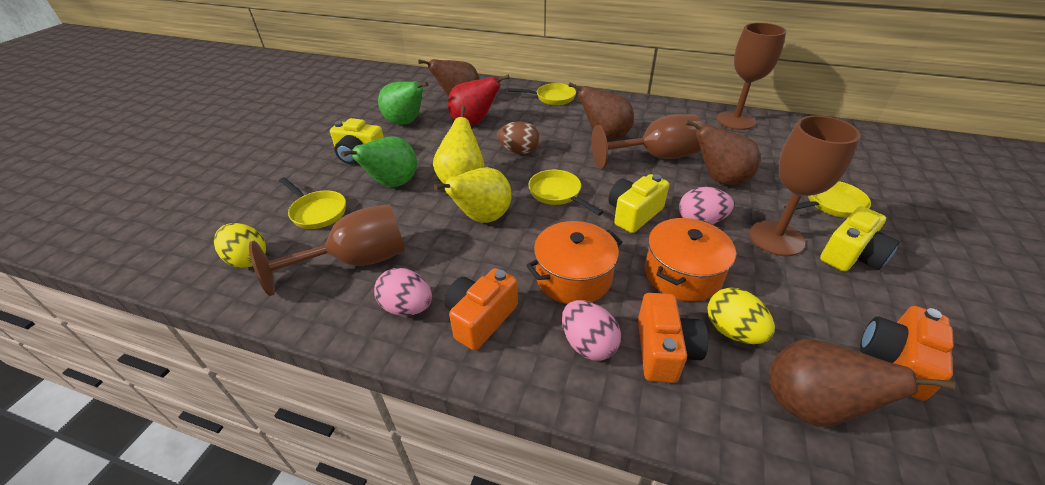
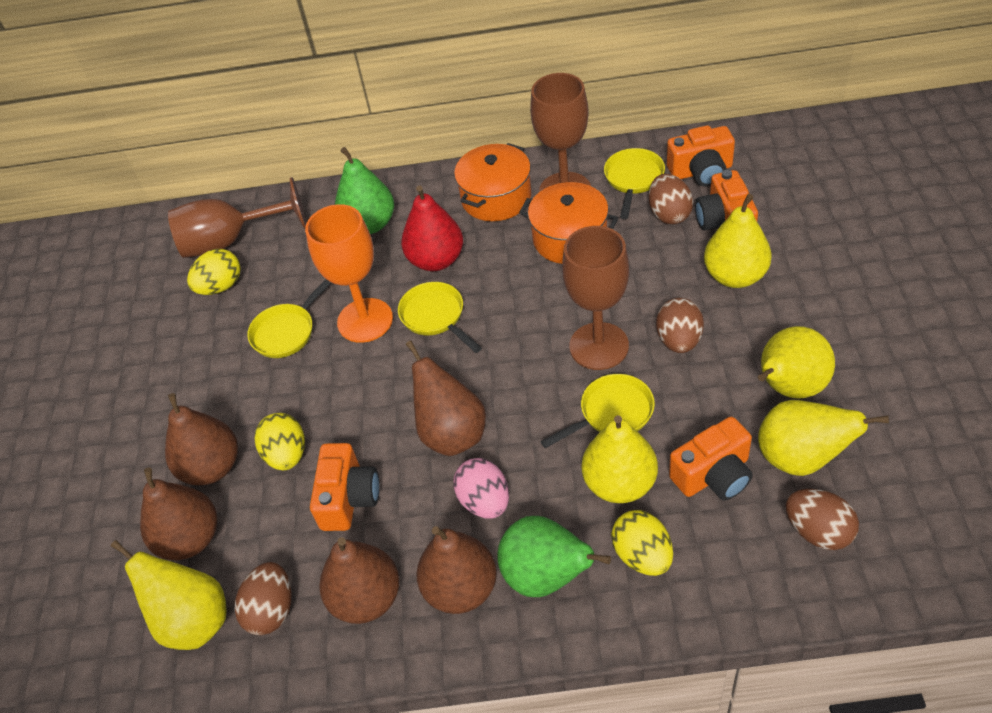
brown egg: [497,121,539,154] = 1 -> [235,562,292,635] [649,174,693,224] [656,298,704,353] [786,489,859,550] = 4
brown goblet: [249,204,405,296] [591,114,703,169] [717,23,786,130] [749,116,861,256] = 4 -> [168,177,306,258] [530,73,591,192] [562,226,629,370] = 3
brown pear: [418,59,479,96] [568,82,634,139] [686,120,760,185] [769,339,955,427] = 4 -> [140,468,217,560] [165,393,238,485] [319,537,400,624] [406,341,486,456] [416,526,497,614] = 5
orange camera: [445,268,518,351] [638,293,708,383] [860,306,954,401] = 3 -> [310,443,380,531] [667,125,735,187] [669,417,753,501] [695,170,758,230] = 4
orange goblet: none = 0 -> [305,204,393,343] = 1
pink egg: [374,268,432,316] [562,300,621,361] [679,187,734,224] = 3 -> [453,458,509,518] = 1
yellow camera: [330,118,384,164] [608,174,669,233] [820,206,900,272] = 3 -> none = 0
yellow egg: [214,223,266,268] [707,288,775,344] = 2 -> [187,249,240,295] [255,413,305,470] [611,510,673,576] = 3
yellow pear: [433,106,484,184] [434,167,512,223] = 2 -> [111,540,227,650] [582,415,658,503] [704,194,772,288] [758,326,835,399] [758,400,889,476] = 5

